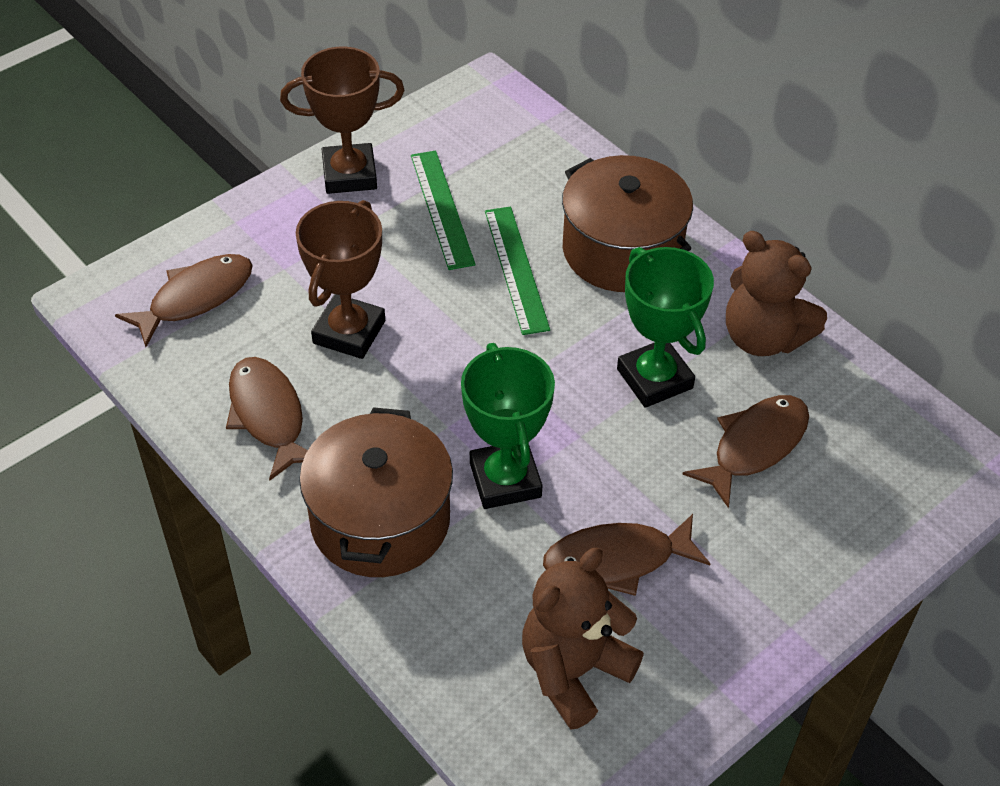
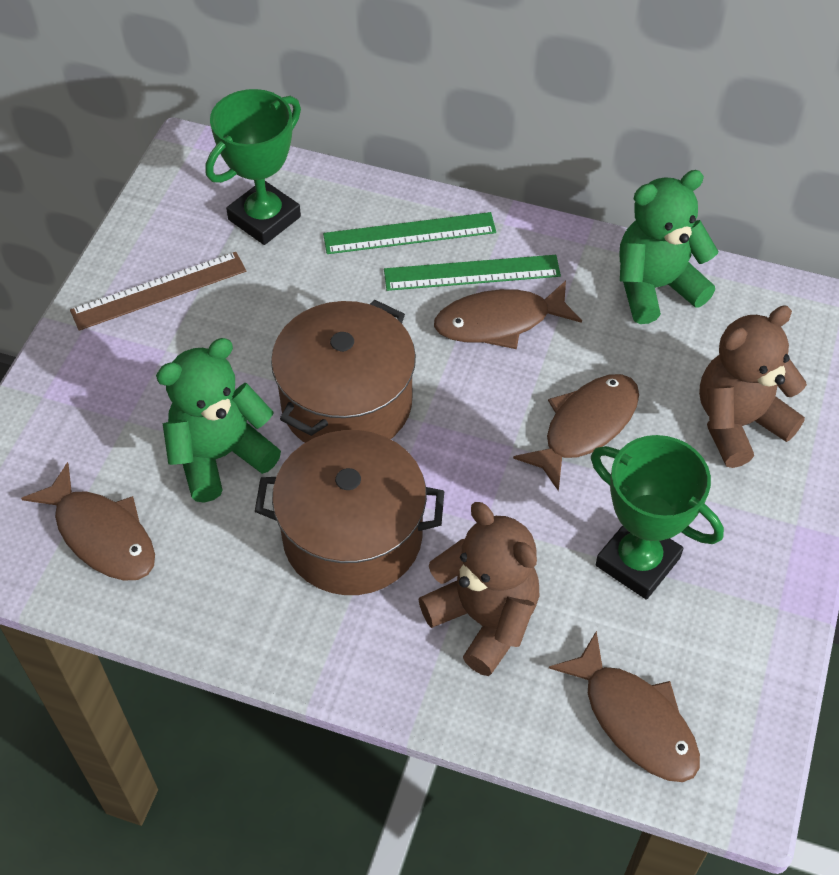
brown ruler: none = 0 -> [70,252,246,331] = 1
brown trophy: [280,47,405,194] [296,200,385,359] = 2 -> none = 0
green teddy bear: none = 0 -> [156,338,281,502] [620,170,719,324] = 2

